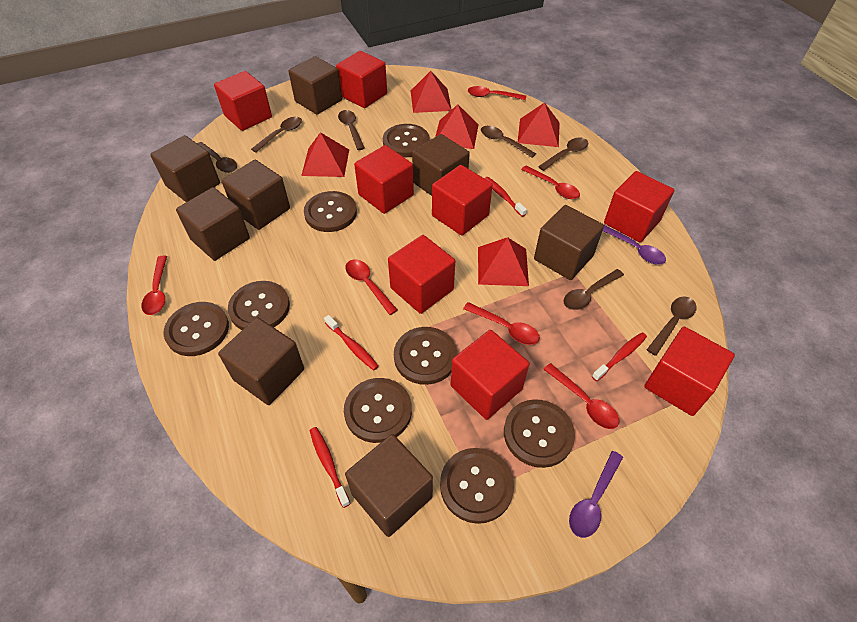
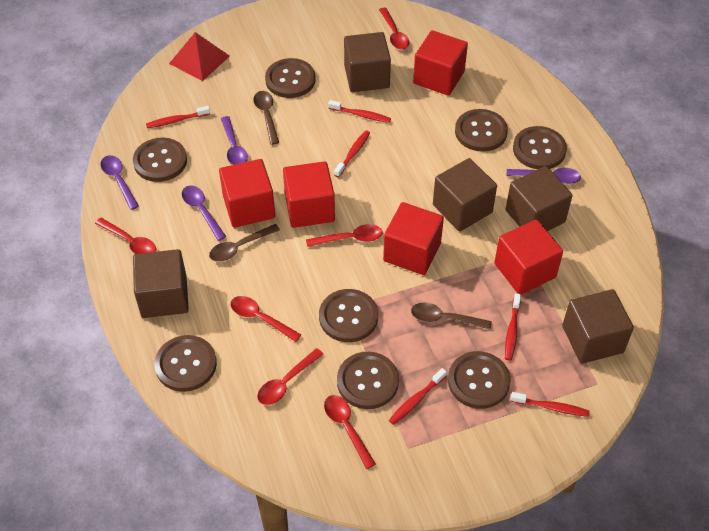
brown cube: [150,135,220,202] [176,187,250,261] [218,317,304,405] [222,160,290,230] [288,56,342,114] [345,434,433,537] [412,134,470,196] [534,205,604,280] = 8 -> [133,249,189,318] [344,32,391,92] [433,158,497,232] [506,166,573,231] [562,289,634,364] = 5
brown spoon: [197,142,237,173] [251,117,302,153] [338,110,365,150] [481,126,536,158] [538,138,588,171] [563,269,624,310] [647,296,697,356] = 7 -> [209,224,280,262] [253,91,279,145] [411,302,492,330] = 3
purple spoon: [569,451,623,538] [603,224,666,265] = 2 -> [101,155,139,210] [182,186,226,241] [221,116,248,165] [507,168,581,184] = 4
red cube: [214,71,272,131] [336,51,387,108] [354,145,414,214] [388,235,455,314] [432,165,493,236] [451,330,530,420] [604,171,674,242] [644,327,735,416] = 8 -> [219,159,275,228] [283,161,335,228] [383,202,444,275] [413,30,468,96] [494,219,563,294] = 5
red pyramid: [301,132,349,177] [411,71,451,113] [435,104,479,149] [478,237,529,286] [518,102,560,147] = 5 -> [169,32,230,81] = 1
red toothbrush: [310,427,351,508] [324,315,379,371] [484,177,527,217] [592,332,647,381] = 4 -> [146,106,210,128] [328,100,391,123] [334,130,370,177] [389,368,447,425] [505,293,521,361] [510,392,590,417] = 6

